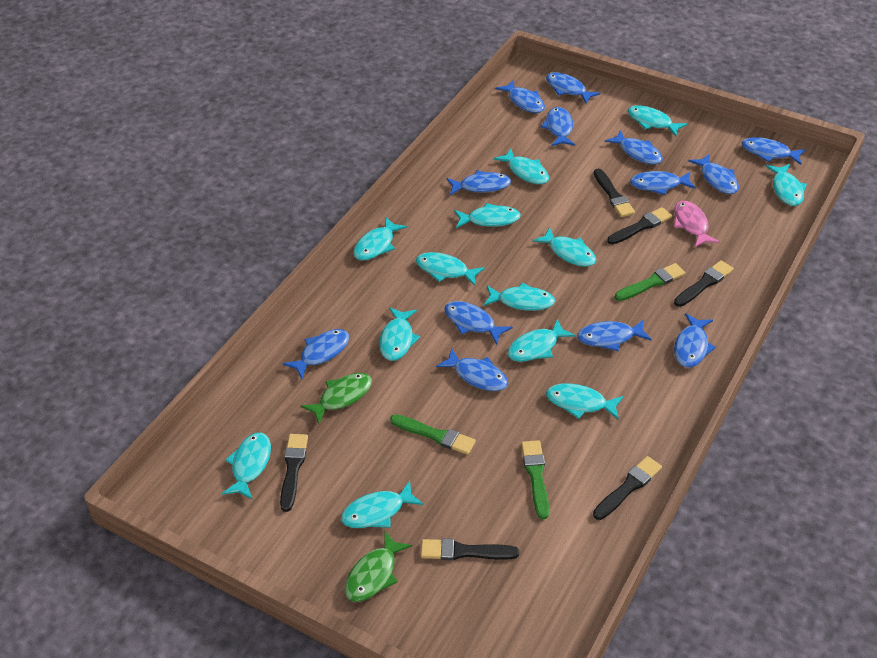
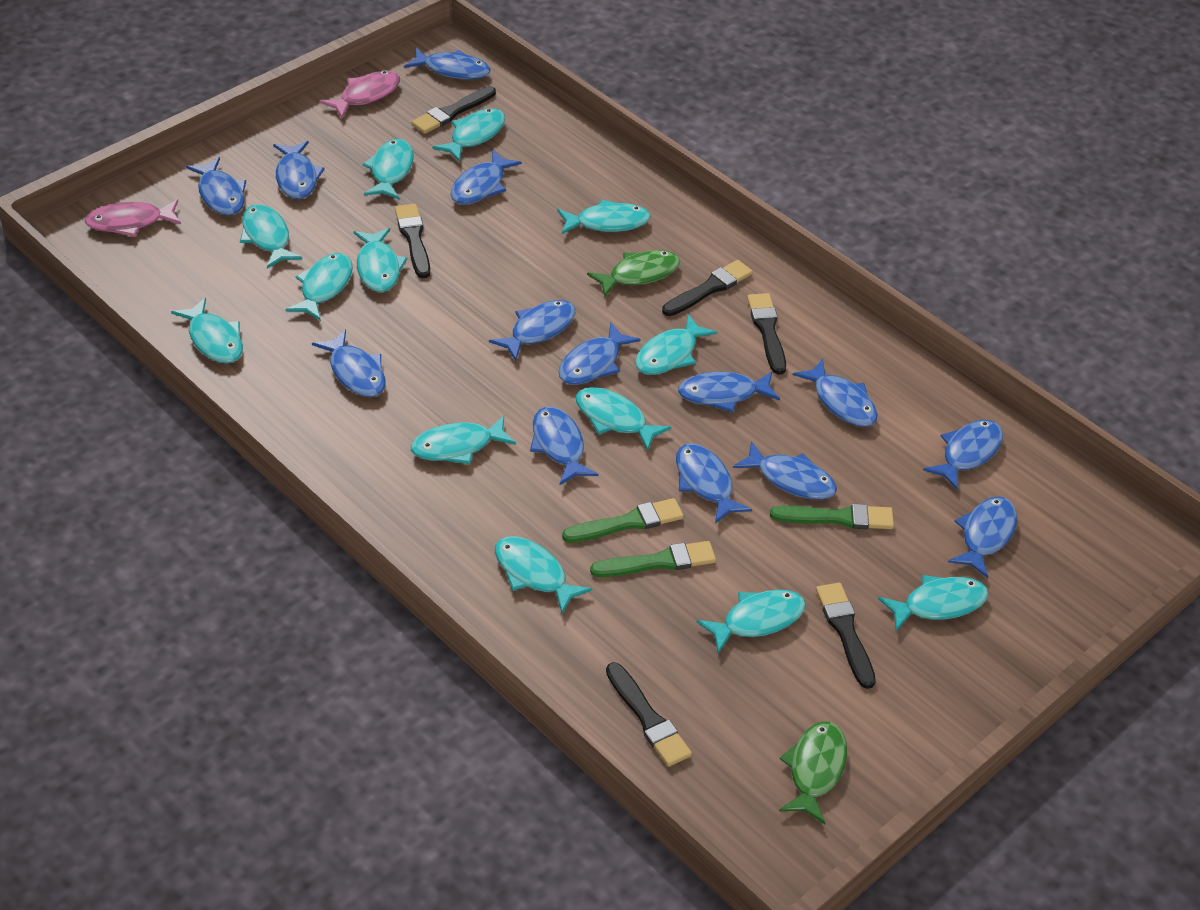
blue fish: [283,329,349,379] [436,349,508,391] [444,301,513,345] [447,170,511,195] [496,80,545,113] [541,107,575,146] [546,72,600,104] [577,319,652,351] [605,130,663,165] [630,171,696,195] [674,313,716,367] [689,154,739,194] [742,137,806,165] = 13 -> [186,157,246,216] [273,141,325,199] [312,329,385,397] [404,47,490,80] [450,150,522,205] [489,300,575,361] [530,407,598,485] [558,322,641,385] [676,443,752,523] [678,371,780,412] [733,441,837,500] [793,359,878,427] [923,420,1003,490] [948,496,1017,578] = 14
pink fish: [674,201,719,247] = 1 -> [85,199,181,237] [320,71,400,118] = 2

